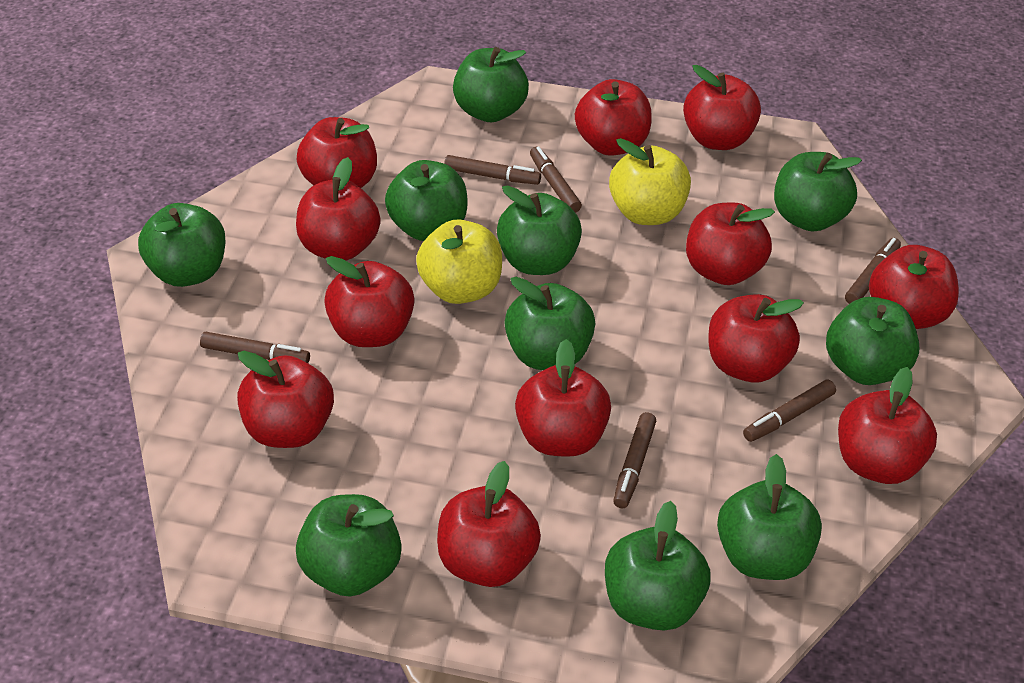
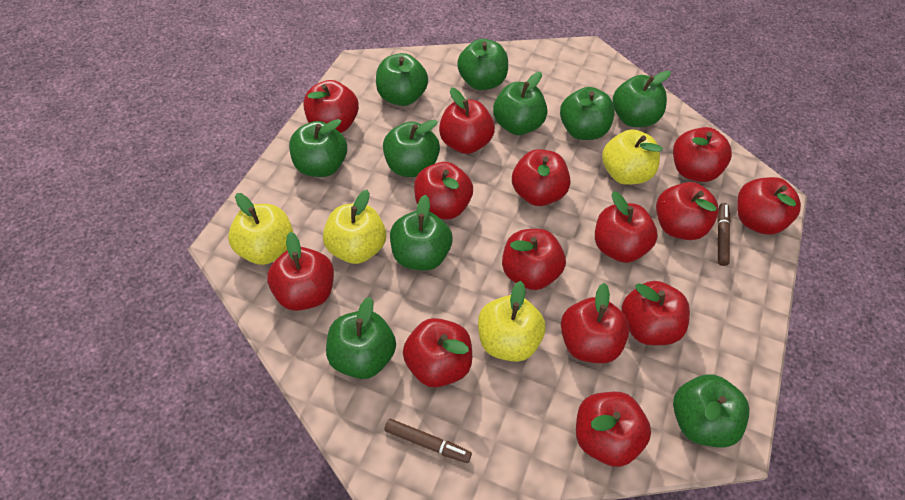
brown marker: [200,332,310,363] [444,155,541,185] [530,146,582,213] [613,412,656,508] [743,380,836,442] [845,238,901,304] = 6 -> [384,419,472,463] [717,203,730,266] = 2
red apple: [237,351,334,448] [296,157,380,261] [297,117,377,188] [324,256,415,347] [437,461,541,587] [515,339,611,457] [575,79,652,156] [683,65,761,150] [686,203,775,285] [708,294,804,383] [838,367,937,484] [869,245,959,329] = 12 -> [267,232,334,311] [304,80,359,133] [403,318,472,387] [414,162,473,219] [439,88,495,154] [502,229,566,290] [512,149,570,206] [561,283,630,363] [576,392,651,467] [595,191,658,263] [622,281,690,345] [656,182,719,240] [673,127,732,182] [737,177,801,235] = 14
yellow apple: [416,219,502,304] [609,138,691,225] = 2 -> [228,193,293,265] [323,190,386,264] [478,281,546,362] [602,129,662,185] = 4

